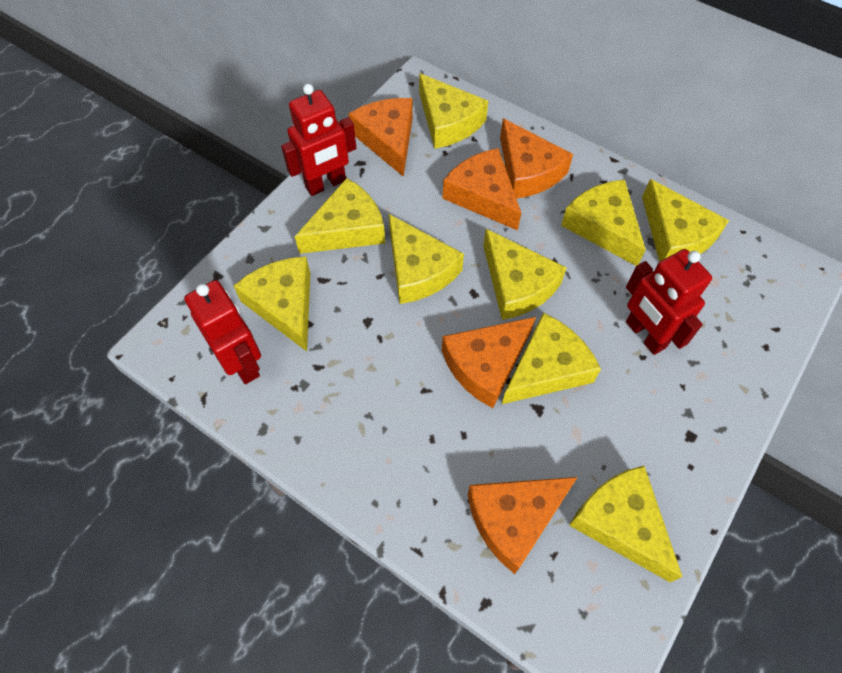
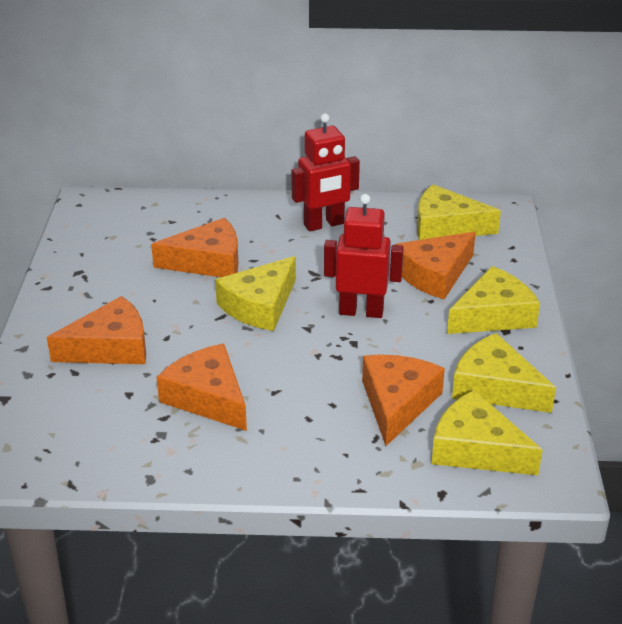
red robot: [184,280,261,384] [281,84,356,196] [626,249,712,355] = 3 -> [291,113,360,231] [324,194,404,318] = 2
yellow cheese: [234,256,310,351] [295,178,385,254] [389,214,464,304] [419,73,488,149] [483,229,567,320] [502,313,601,404] [561,180,646,266] [569,466,682,582] [642,179,729,262] = 9 -> [215,256,296,331] [417,184,501,240] [431,390,543,475] [447,266,540,334] [452,333,556,413] = 5

